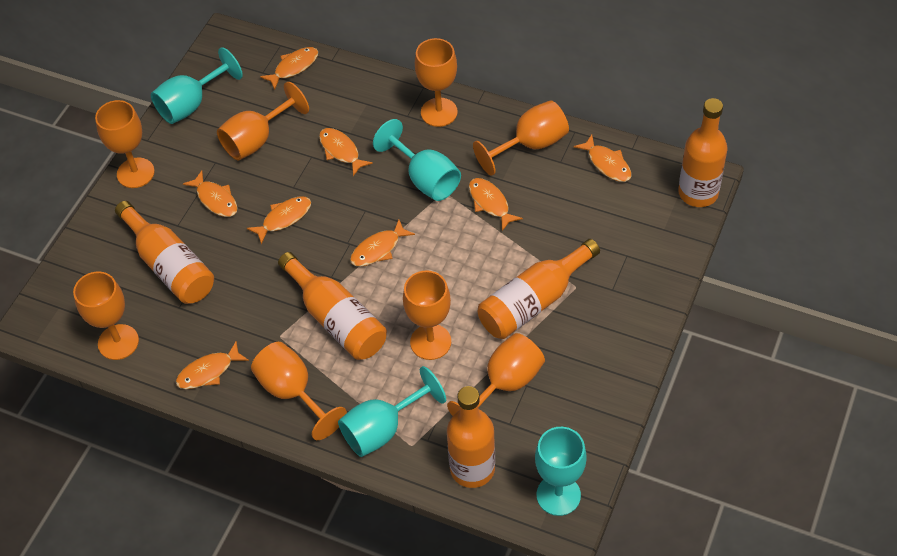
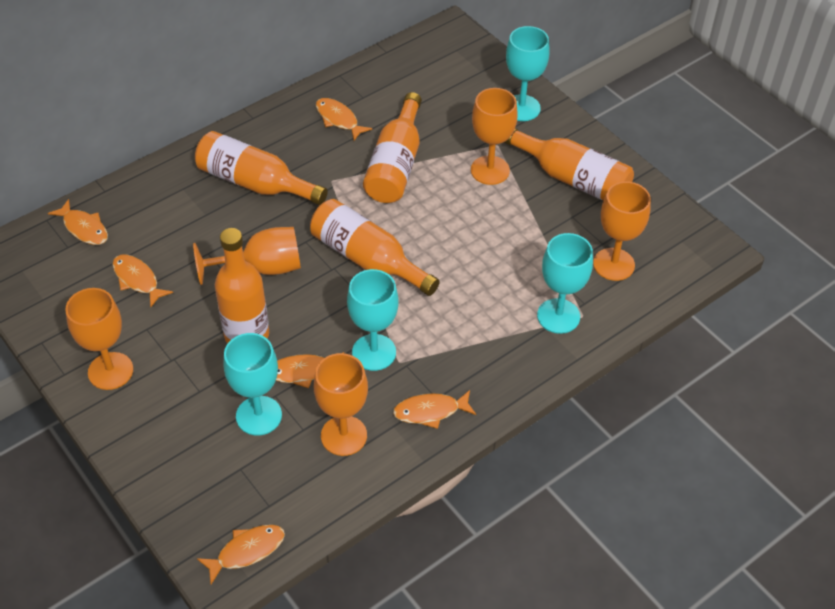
orange fish: [176,341,249,389] [183,170,238,217] [247,196,311,244] [260,47,318,90] [319,128,373,176] [350,219,415,266] [469,178,523,231] [574,135,632,182] = 8 -> [48,199,108,245] [112,255,173,307] [197,525,285,584] [276,352,344,388] [316,98,372,141] [393,390,476,429] = 6
orange goblet: [73,272,139,360] [95,100,155,188] [217,82,309,161] [251,342,347,440] [403,270,451,360] [415,38,458,127] [447,333,545,416] [473,100,569,176] = 8 -> [65,288,133,390] [193,227,301,285] [314,353,368,456] [471,88,518,185] [593,181,651,281] = 5

